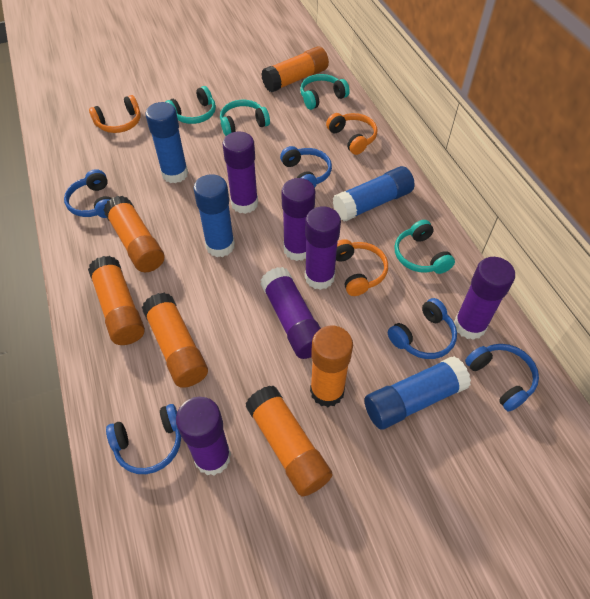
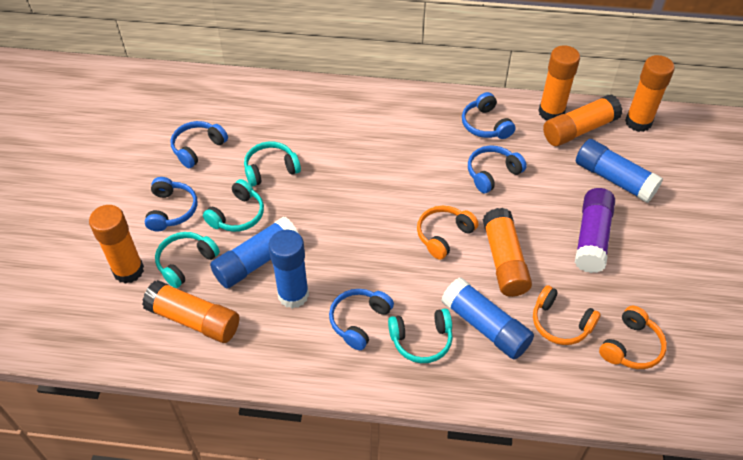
purple glue stick: [176,397,231,476] [223,131,258,214] [260,267,321,359] [281,178,315,261] [305,207,341,290] [454,257,515,340] = 6 -> [575,188,615,273] = 1

